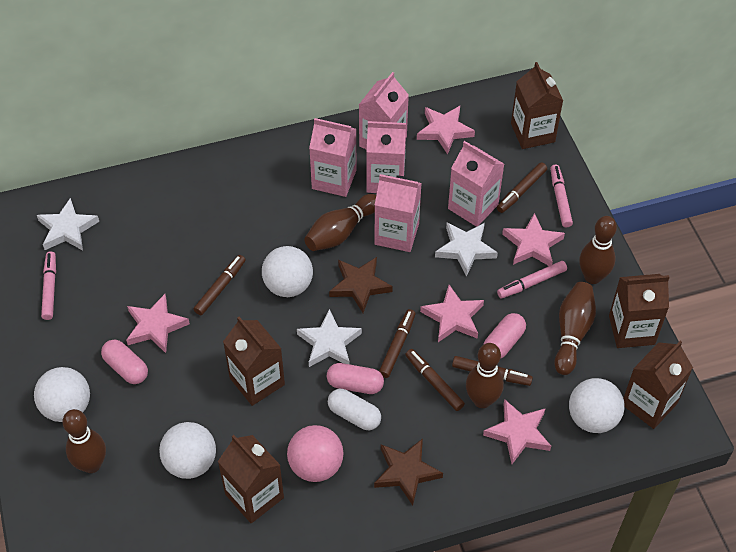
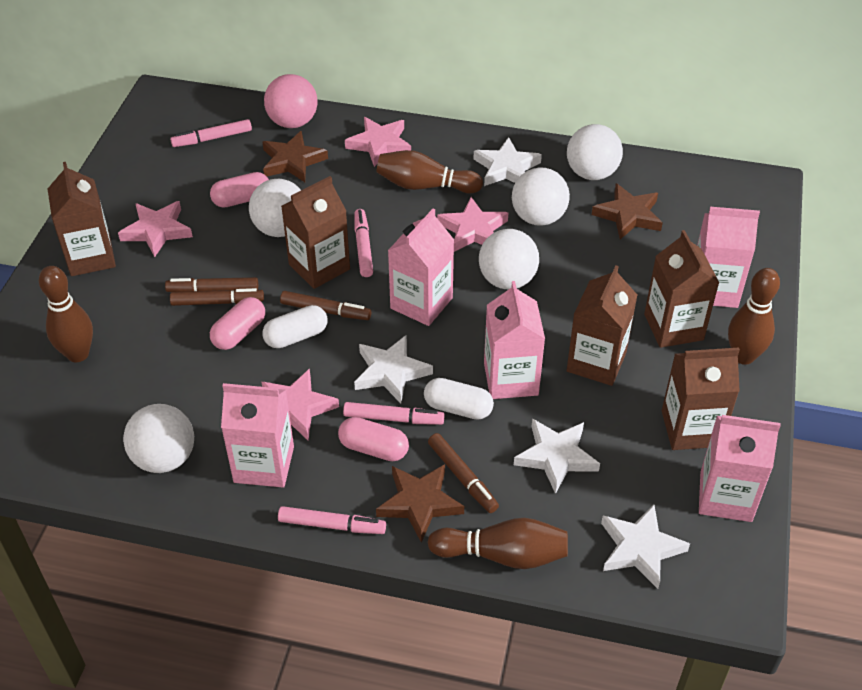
brown bowling pin: [62,409,106,473] [304,194,376,251] [466,343,504,408] [554,282,596,375] [579,216,617,284] = 5 -> [39,266,93,362] [376,150,483,194] [427,518,568,569] [728,268,780,365] = 4
brown marker: [194,255,246,315] [379,309,416,378] [405,349,465,411] [452,356,533,386] [497,162,547,213] = 5 -> [165,277,258,292] [170,288,264,306] [280,291,371,320] [428,433,499,513] = 4
brown star: [329,257,393,313] [374,439,443,505] = 2 -> [263,131,328,182] [376,464,464,543] [592,183,663,239] = 3
pink marker: [41,251,56,320] [497,261,567,298] [550,165,573,227] = 3 -> [170,119,252,147] [278,506,386,534] [343,402,444,425] [354,209,373,277] = 4
pink star: [126,294,190,353] [417,106,475,154] [420,285,484,342] [483,399,551,464] [502,213,565,266] = 5 -> [118,201,193,257] [261,368,339,441] [345,117,411,167] [437,197,508,252] = 4
white ball: [34,367,90,422] [159,422,216,479] [262,246,313,297] [569,378,625,433] = 4 -> [123,404,194,473] [249,179,301,237] [479,229,539,289] [512,168,570,226] [567,124,623,180] = 5
white capsule: [328,389,381,430] = 1 -> [262,305,328,348] [424,378,494,420] = 2
white star: [37,198,99,251] [297,309,362,367] [435,223,498,276] = 3 -> [354,335,433,404] [474,137,542,186] [514,419,600,494] [601,505,690,589] = 4

